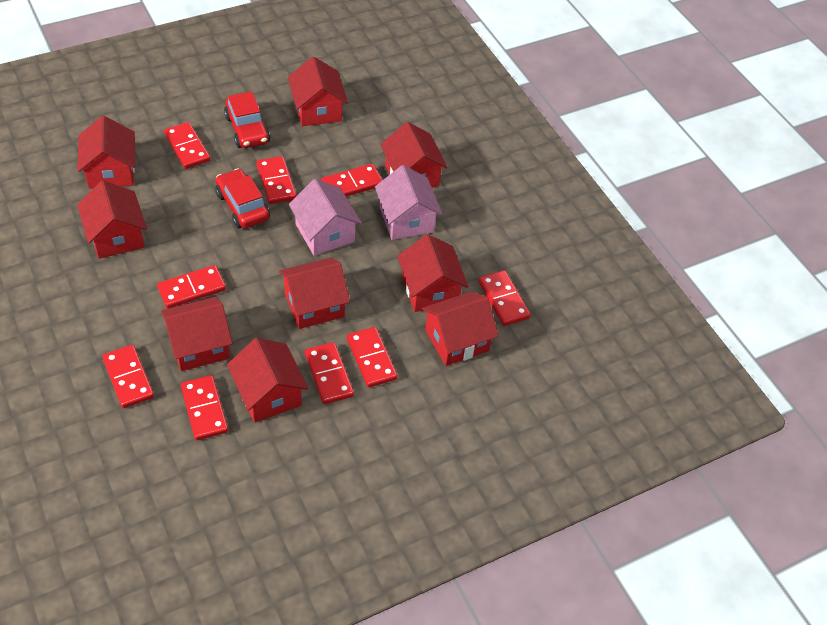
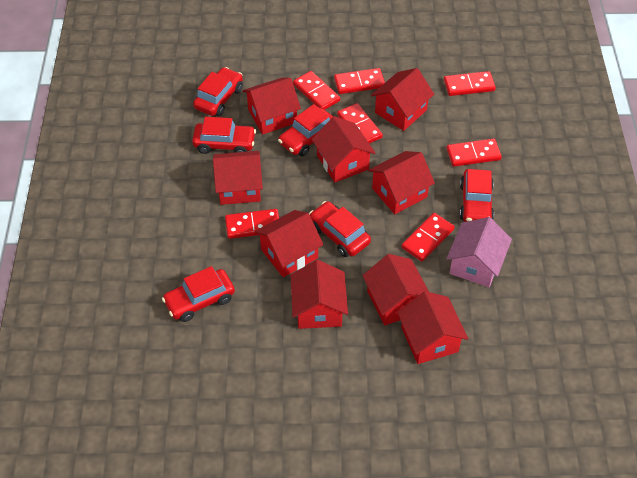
pink house: [289,179,362,256] [375,165,442,240] = 2 -> [447,217,512,287] = 1
red car: [215,168,270,228] [224,92,270,148] = 2 -> [162,266,235,322] [192,117,256,154] [193,67,243,116] [278,104,334,156] [309,201,371,257] [460,169,494,222] = 6
red domino: [102,345,154,408] [157,265,226,309] [164,122,210,169] [181,375,228,440] [256,156,297,204] [305,342,354,404] [321,164,383,197] [347,327,398,388] [478,270,531,326] = 9 -> [225,209,279,239] [293,71,340,110] [334,68,385,94] [337,103,383,143] [402,213,455,261] [444,71,496,96] [446,139,502,167] = 7

